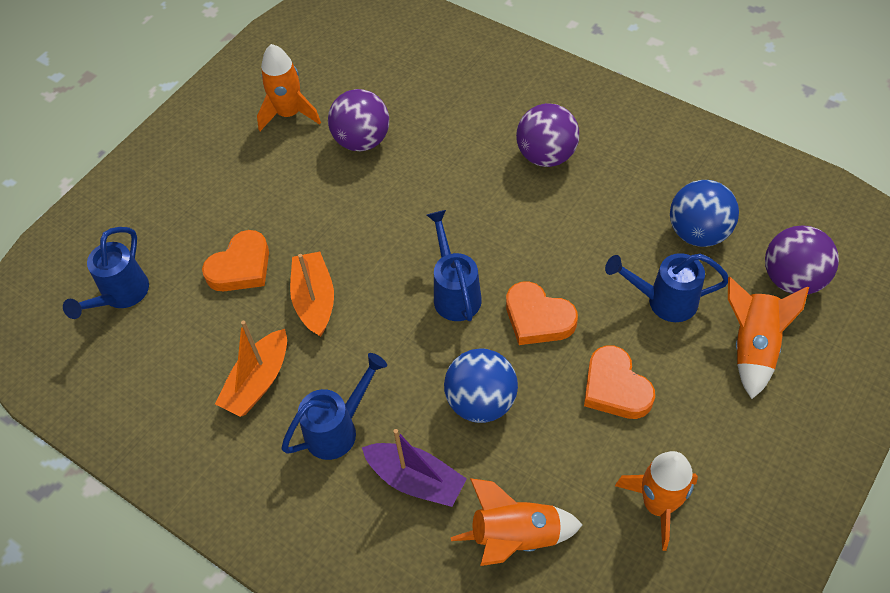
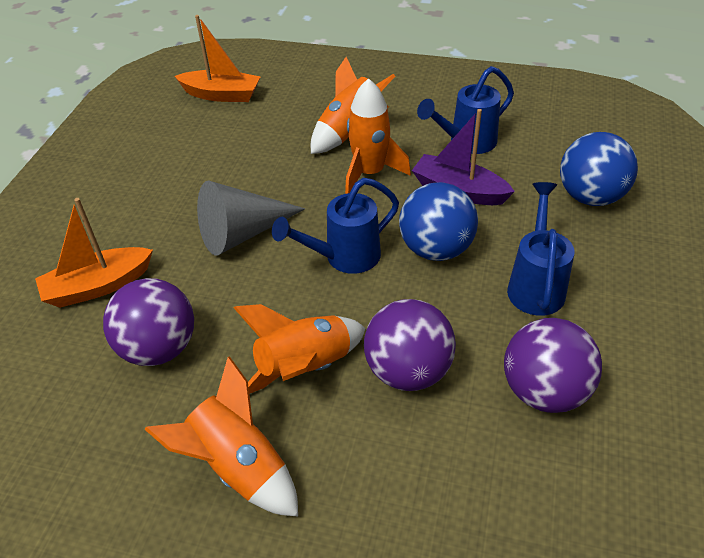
blue watering can: [63,227,149,319] [282,353,387,460] [427,210,482,321] [605,253,728,322] = 4 -> [272,178,399,274] [417,66,514,154] [507,182,575,316] = 3
grey cone: none = 0 -> [197,180,305,255] = 1
orange heart: [202,230,269,291] [506,281,578,345] [584,345,655,419] = 3 -> none = 0

